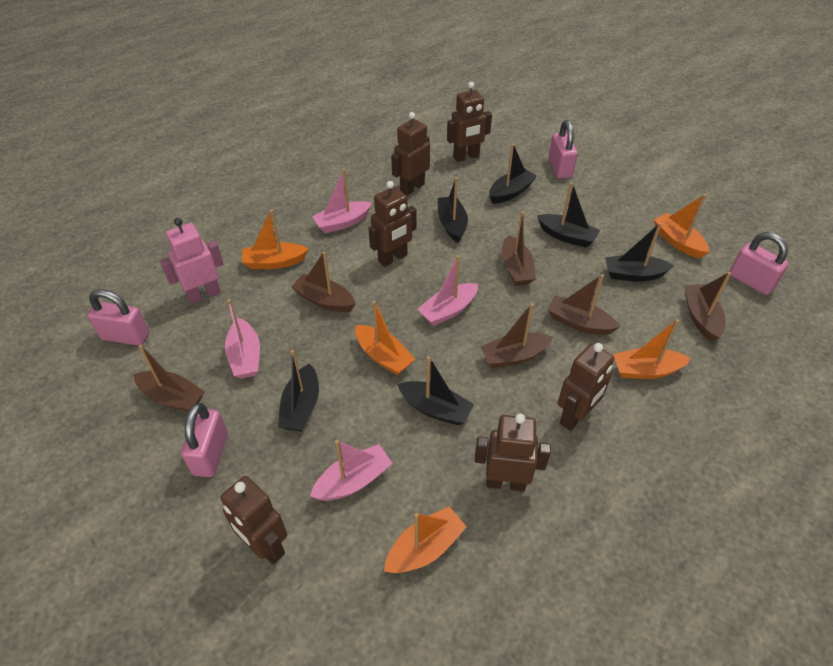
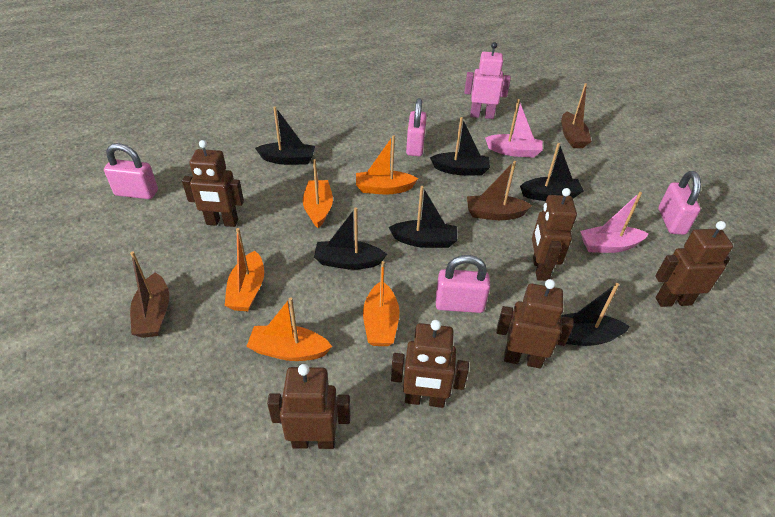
brown boat: [134,345,205,412] [291,251,356,312] [480,303,553,368] [501,211,536,286] [547,274,620,335] [685,272,731,342] = 6 -> [130,251,169,338] [467,161,533,220] [561,83,592,148] = 3
pink boat: [225,299,260,379] [310,440,393,501] [312,169,372,233] [418,255,478,326] = 4 -> [485,99,542,158] [580,192,649,253] = 2

